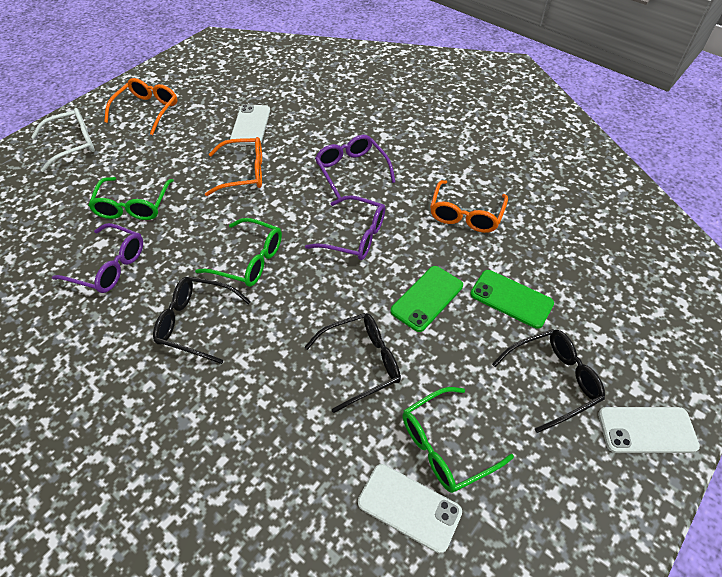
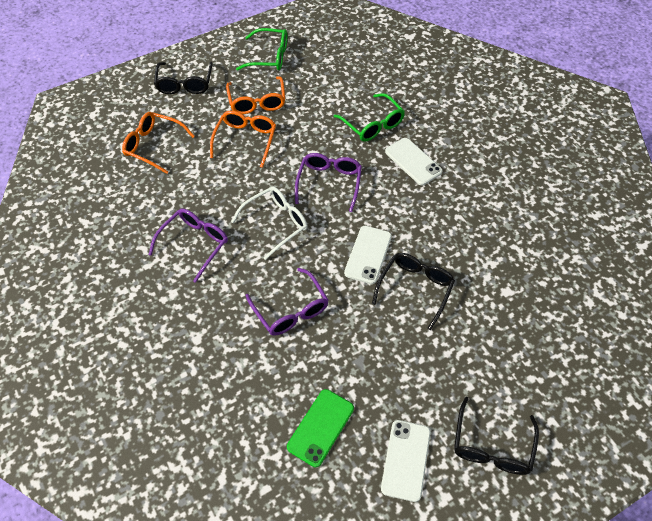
green glasses: [88,177,174,220] [195,218,282,287] [402,387,514,493] = 3 -> [236,28,287,70] [334,93,405,142] = 2
green phone: [391,266,463,332] [470,270,554,329] = 2 -> [287,389,354,467] = 1

